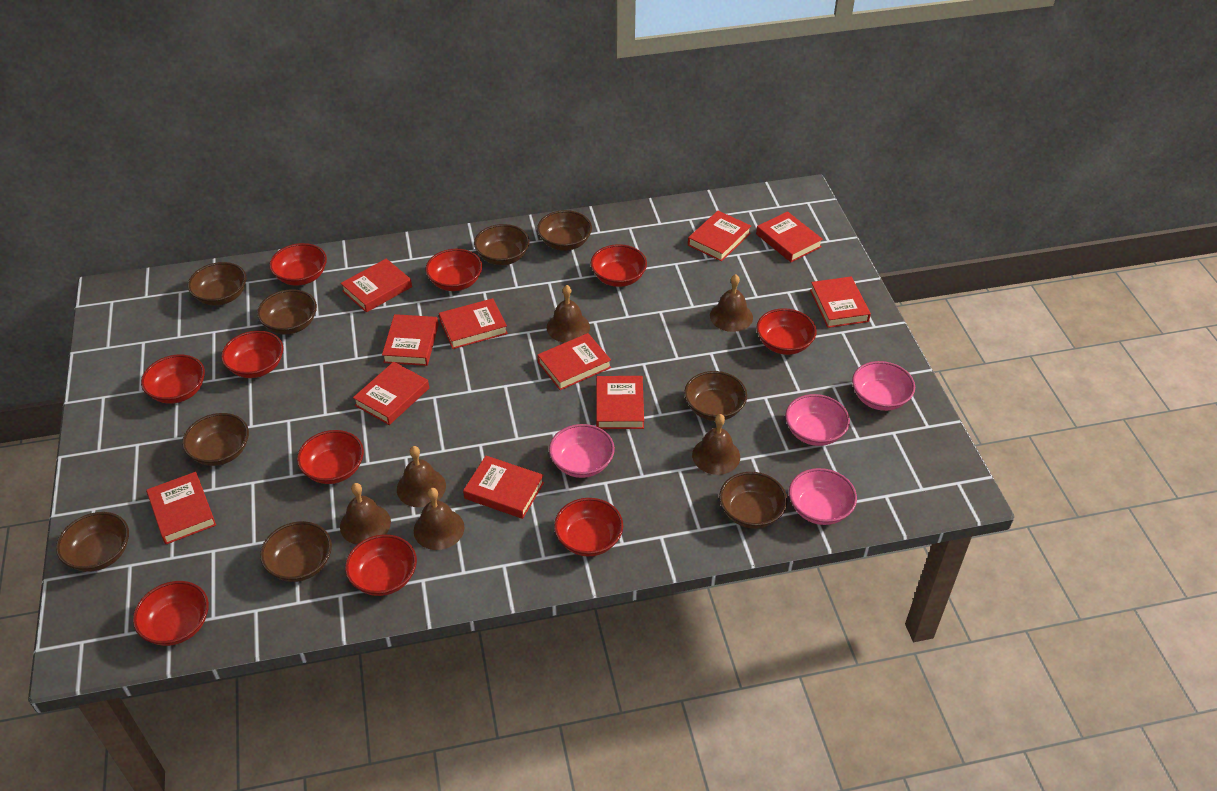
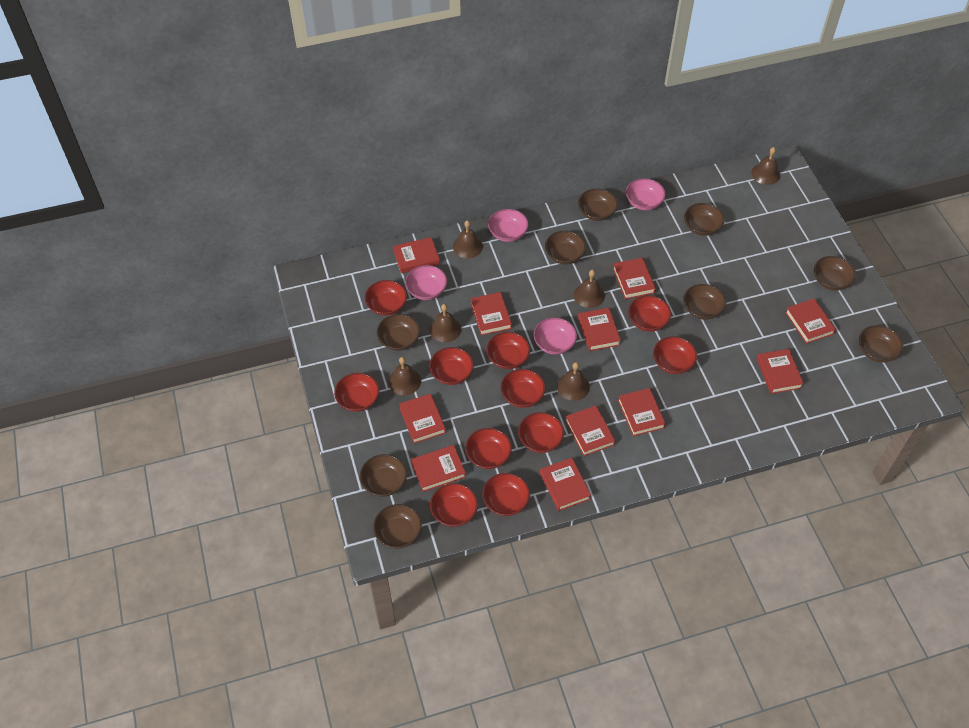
red bowl: [133,581,209,646] [141,354,205,404] [221,331,283,378] [269,243,327,286] [297,430,364,484] [345,534,417,596] [426,249,482,291] [554,498,623,556] [591,244,647,287] [756,308,817,355] = 10 -> [334,373,379,412] [365,280,407,316] [429,347,474,385] [430,483,478,527] [465,428,512,469] [482,473,530,516] [486,332,530,369] [500,369,545,408] [518,412,564,453] [628,295,671,332] [653,336,697,374] = 11

